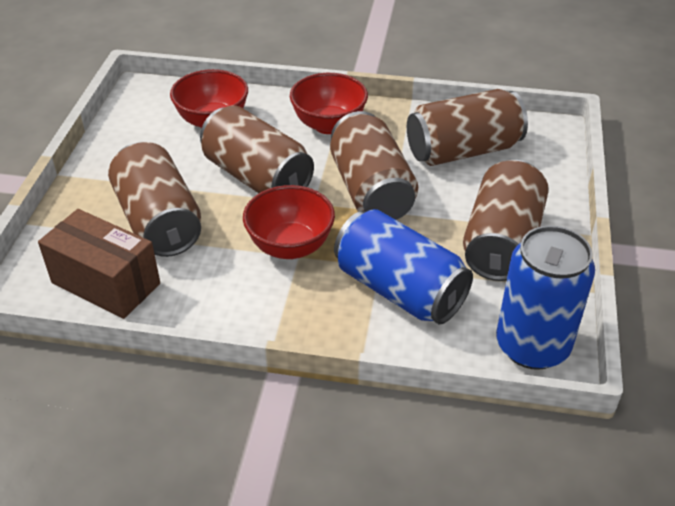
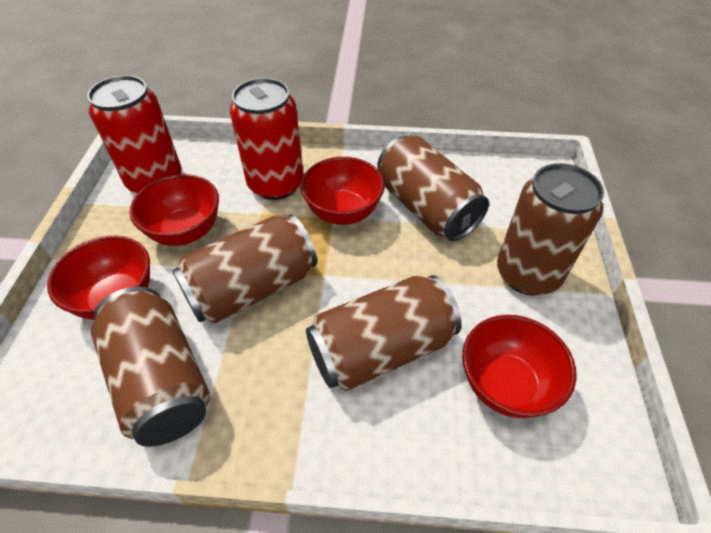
blue can: [334,209,473,324] [496,225,595,370] = 2 -> none = 0
brown box: [38,209,160,319] = 1 -> none = 0
red bowl: [170,69,248,128] [243,185,335,259] [290,73,368,134] = 3 -> [47,235,150,320] [130,174,219,246] [300,157,385,225] [462,315,576,418] = 4
red can: none = 0 -> [87,75,182,194] [230,78,304,200] = 2

